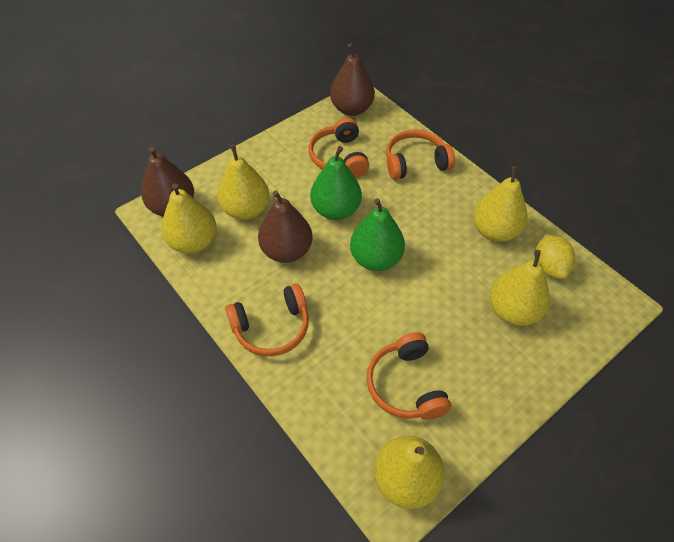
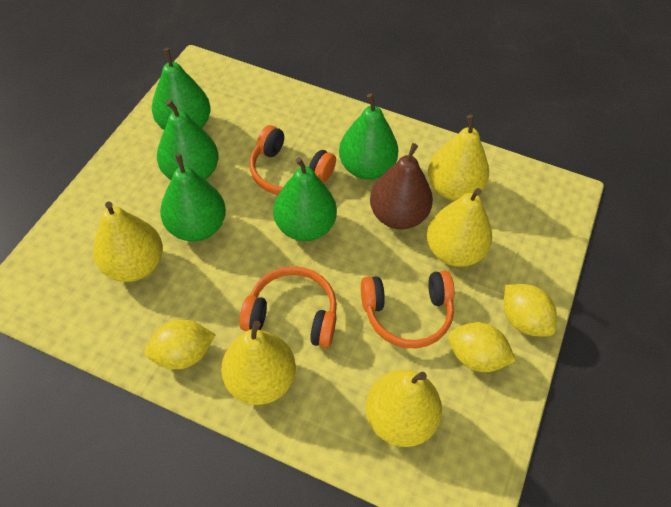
brown pear: [141,147,194,217] [258,191,312,263] [330,43,375,116] = 3 -> [370,143,433,230] = 1
green pear: [310,146,362,220] [350,198,405,271] = 2 -> [152,48,211,130] [157,100,219,180] [160,153,226,242] [273,157,337,241] [339,93,399,180] = 5
orange headphones: [225,284,309,356] [308,118,369,177] [366,332,451,420] [386,129,455,180] = 4 -> [239,266,337,348] [249,125,336,195] [361,271,454,348] = 3
yellow lemon: [535,234,575,279] = 1 -> [145,319,216,370] [448,322,516,372] [504,284,557,336] = 3

